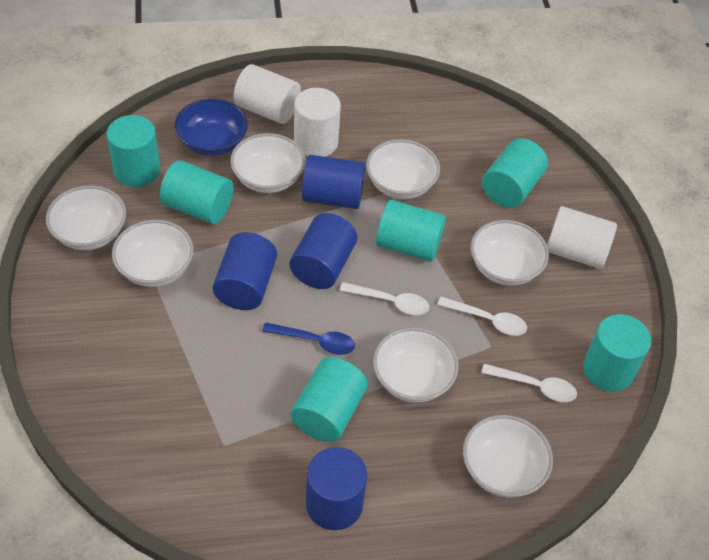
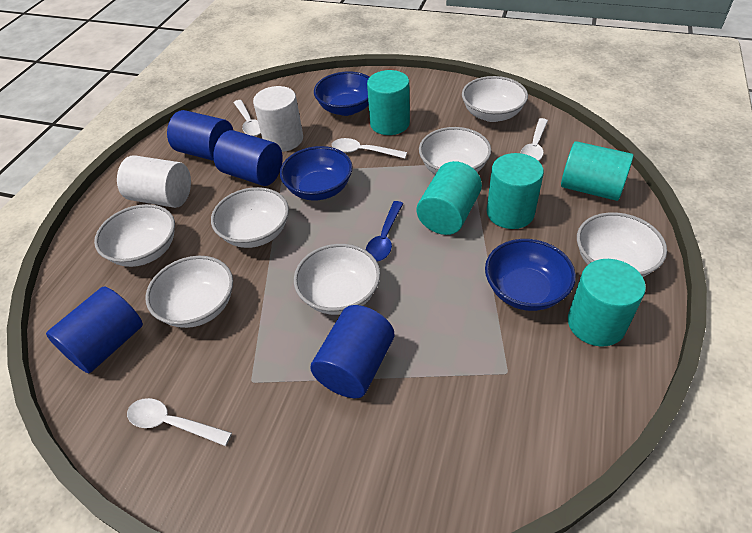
blue bowl: [174,98,248,156] = 1 -> [280,146,352,201] [314,71,369,116] [485,239,576,311] = 3
turquoise cylinder: [107,115,160,187] [160,160,234,224] [291,357,368,442] [376,200,446,262] [482,138,548,208] [583,314,651,392] = 6 -> [367,70,410,135] [417,161,482,235] [487,153,544,229] [561,141,633,201] [568,259,646,347] = 5
white cylinder: [234,64,301,124] [294,88,341,157] [547,206,617,269] = 3 -> [117,155,191,208] [253,86,303,152] = 2
white spoon: [340,282,429,315] [437,297,527,336] [481,364,577,402] = 3 -> [127,398,232,446] [234,100,261,136] [332,138,407,159] [521,118,548,161] = 4

